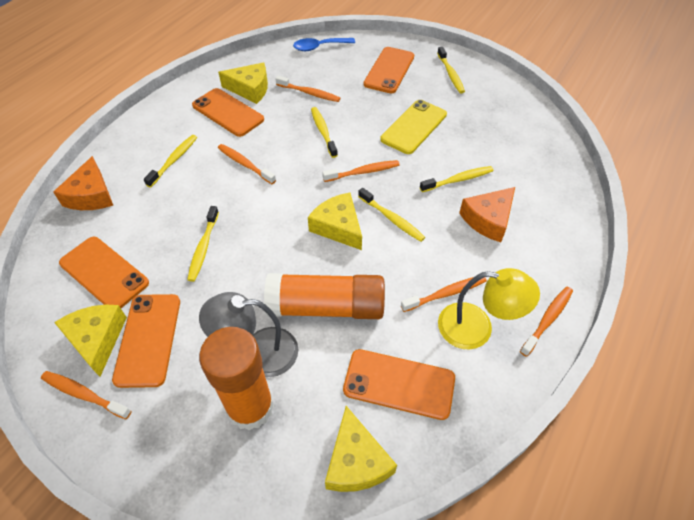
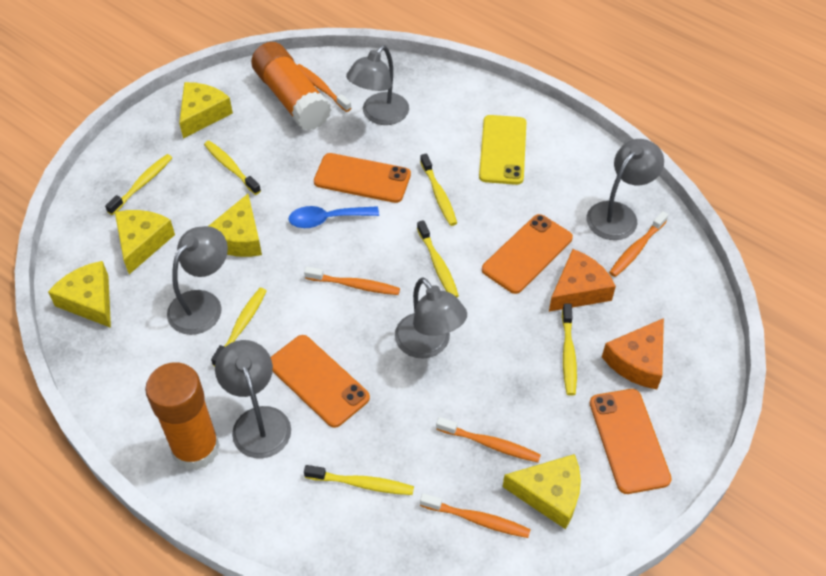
grey lamp: [199,292,298,377] = 1 -> [167,226,228,335] [215,340,291,459] [346,45,409,125] [395,277,467,359] [586,139,664,240] = 5
orange phone: [59,237,149,308] [112,294,180,388] [192,88,264,137] [343,349,455,420] [364,47,414,94] = 5 -> [271,335,370,428] [314,153,411,203] [482,214,573,294] [589,389,672,494] = 4
orange toothbrush: [41,371,131,419] [218,144,276,184] [275,76,340,102] [322,160,400,182] [401,277,487,312] [520,287,573,357] = 6 -> [297,64,351,112] [304,267,400,295] [420,493,531,538] [436,417,541,463] [609,211,668,277] = 5
yellow cheese: [54,305,127,377] [218,62,268,104] [308,193,362,250] [325,406,397,492] = 4 -> [48,261,111,328] [115,210,175,274] [179,82,233,139] [209,194,262,257] [503,454,581,529] = 5
yellow lamp: [438,268,540,350] = 1 -> none = 0
yellow toothbrush: [144,135,197,187] [187,206,219,282] [311,107,338,158] [358,188,425,242] [420,166,494,192] [437,47,465,93] = 6 -> [105,154,172,215] [204,141,261,195] [211,288,266,366] [304,465,414,495] [417,220,459,298] [420,153,457,226] [562,304,577,396] = 7

